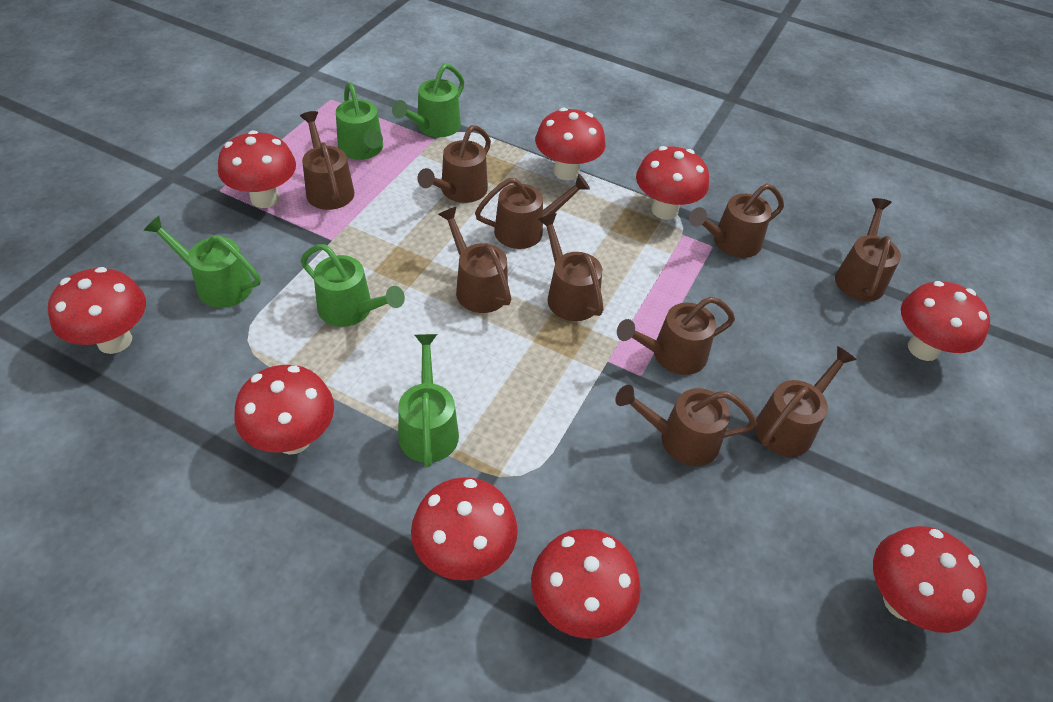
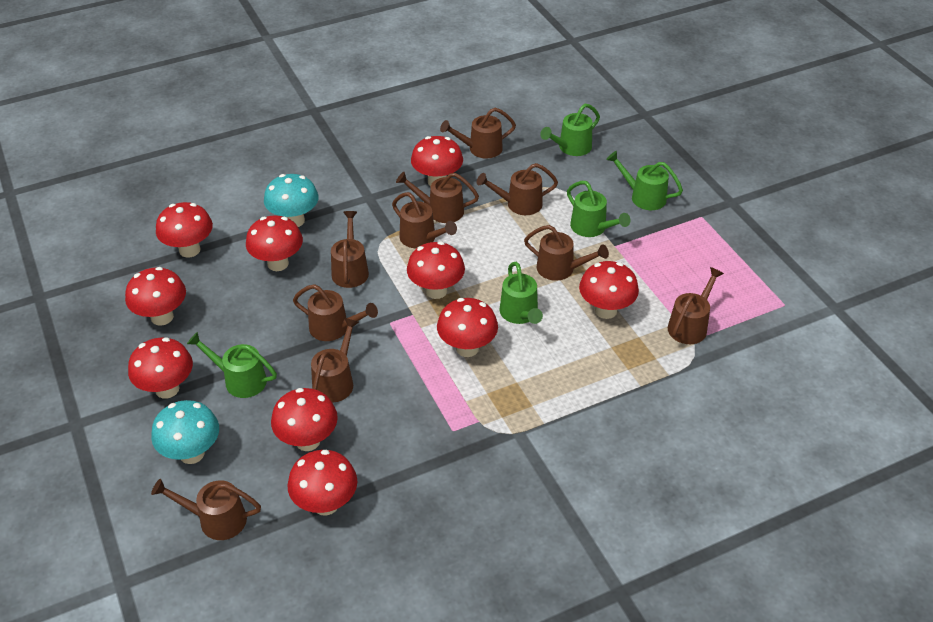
red mushroom: [48,267,146,354] [218,130,296,208] [234,365,334,455] [411,477,518,581] [531,529,641,639] [535,108,606,181] [636,146,709,220] [873,526,987,633] [901,281,990,361] = 9 -> [125,267,186,326] [128,337,193,399] [156,202,213,258] [246,215,303,271] [271,388,338,451] [287,450,357,516] [407,241,465,299] [411,136,463,186] [437,298,498,357] [579,261,639,319] = 10
turquoise mushroom: none = 0 -> [151,400,219,464] [264,174,319,227] = 2

